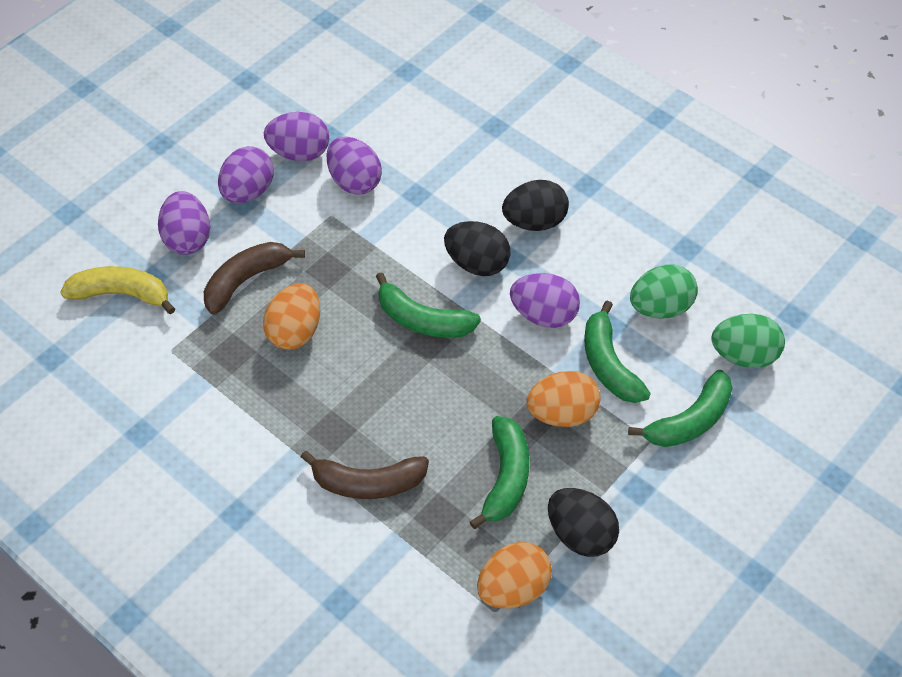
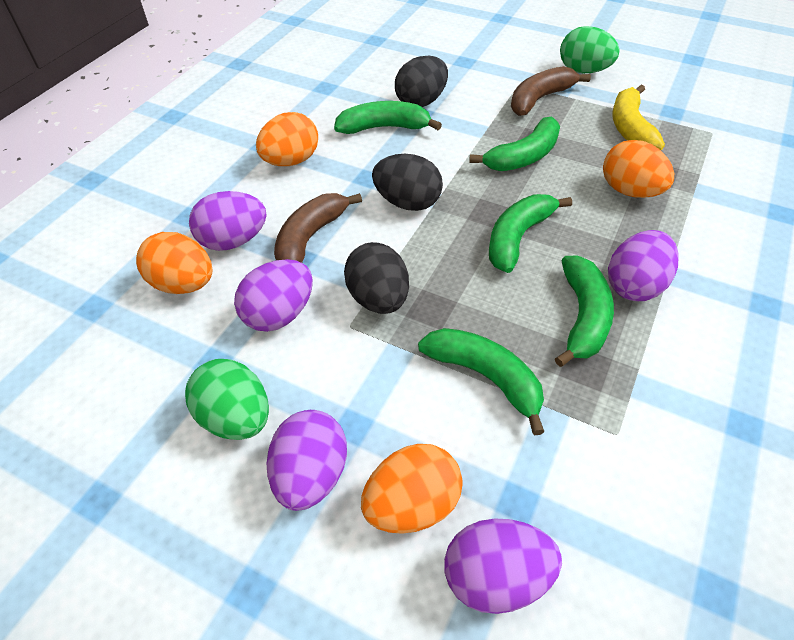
green banana: [376,272,481,338] [470,416,529,529] [584,301,651,403] [628,370,733,447] = 4 -> [334,101,442,134] [418,328,544,435] [469,117,560,171] [489,194,572,273] [555,256,614,367] = 5
orange egg: [263,283,320,350] [477,542,552,609] [526,371,601,427] = 3 -> [136,232,212,294] [256,112,318,166] [361,444,463,534] [603,140,674,198] = 4

